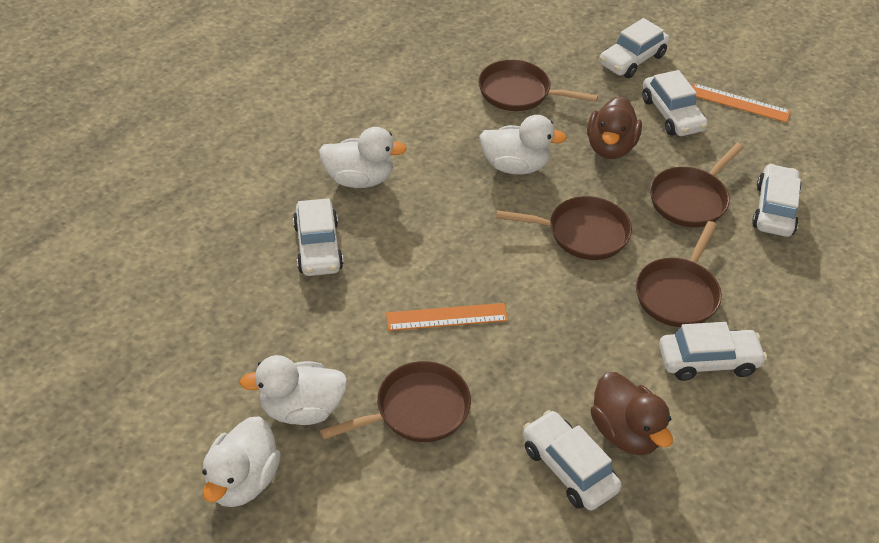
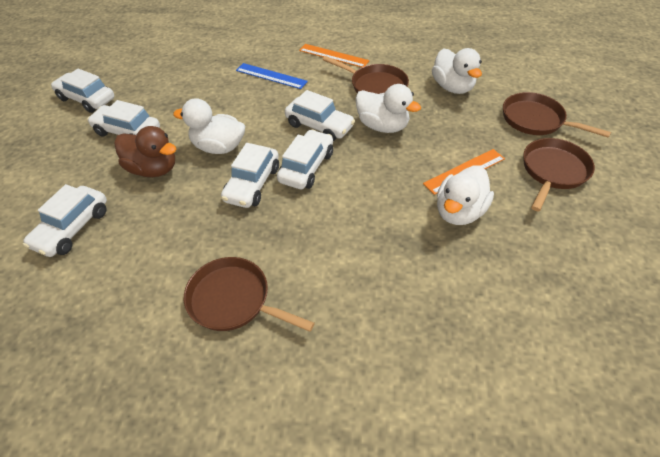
blue ruler: none = 0 -> [236,63,308,89] = 1
brown duck: [587,96,642,159] [591,372,673,455] = 2 -> [114,126,177,177] = 1
brown pan: [320,361,471,442] [478,60,598,111] [496,196,632,260] [636,221,722,327] [650,143,744,227] = 5 -> [184,257,315,332] [323,56,409,94] [503,92,611,138] [523,138,595,211] = 4

